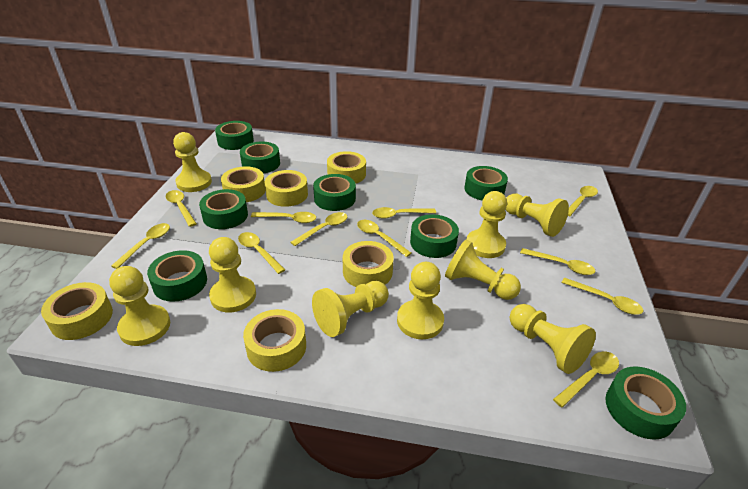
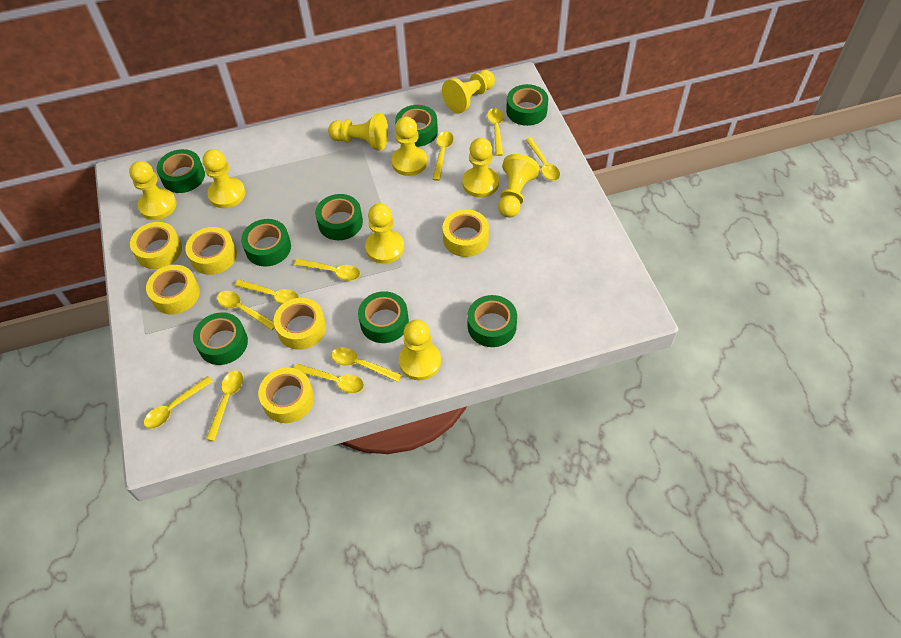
yellow spoon: [111,223,170,269] [166,190,197,227] [238,232,285,274] [251,212,316,223] [290,212,347,246] [357,220,411,257] [372,207,436,219] [520,248,595,275] [553,352,619,408] [561,277,643,315] [568,186,598,216] = 11 -> [144,376,213,429] [206,371,243,441] [217,291,275,330] [235,279,299,305] [294,259,360,281] [294,364,364,393] [331,347,402,382] [433,131,454,181] [487,108,504,156] [526,138,560,181] = 10

